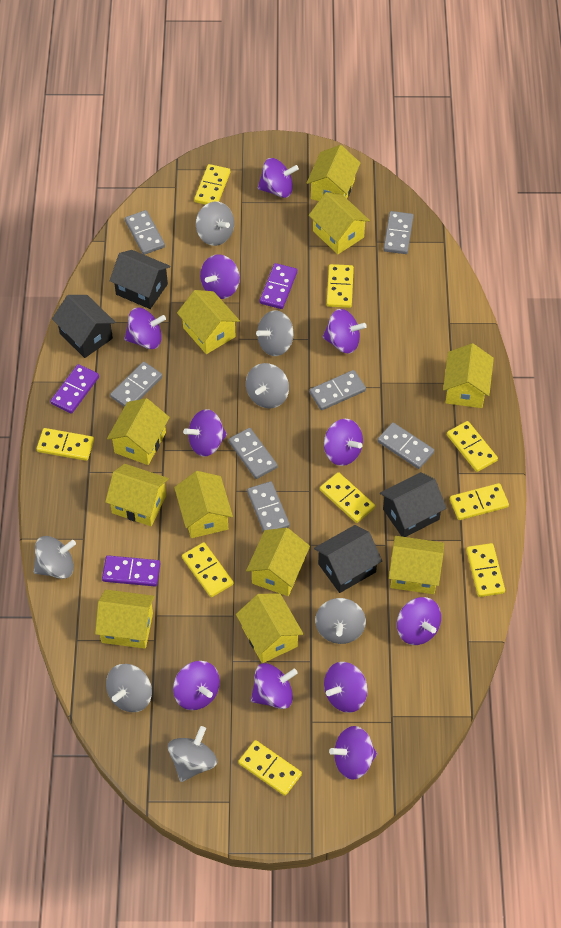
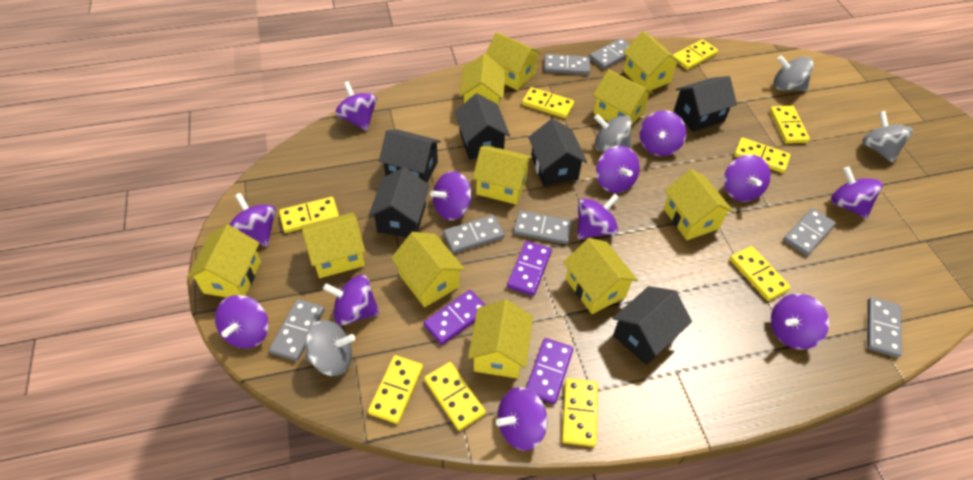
black house: [52,295,115,358] [110,250,170,309] [314,525,382,593] [380,472,446,537] = 4 -> [369,167,430,237] [379,130,441,183] [455,93,510,160] [528,119,587,186] [613,286,692,365] [674,76,737,132] = 6
grey spinning top: [34,536,76,579] [106,664,152,712] [168,726,217,782] [196,202,234,246] [246,363,289,408] [256,310,294,356] [315,598,366,644] = 7 -> [305,320,355,376] [594,114,632,152] [774,55,813,91] [862,111,913,163] = 4
purple spinning top: [124,308,166,349] [173,661,220,710] [183,409,227,457] [200,254,240,299] [251,663,298,709] [258,158,299,198] [322,309,367,354] [324,419,363,466] [324,662,368,713] [329,726,377,780] [397,597,441,645] = 11 -> [215,295,269,349] [229,193,276,247] [323,275,380,325] [335,81,377,131] [430,171,472,220] [496,387,547,450] [577,194,619,239] [596,146,640,193] [640,110,686,156] [724,154,771,202] [771,294,829,350] [831,167,883,218] = 12

